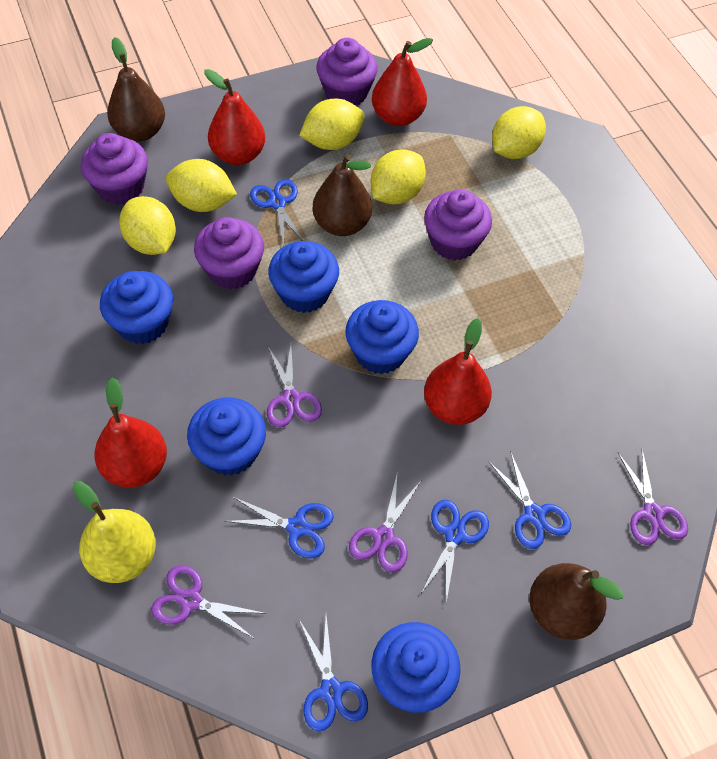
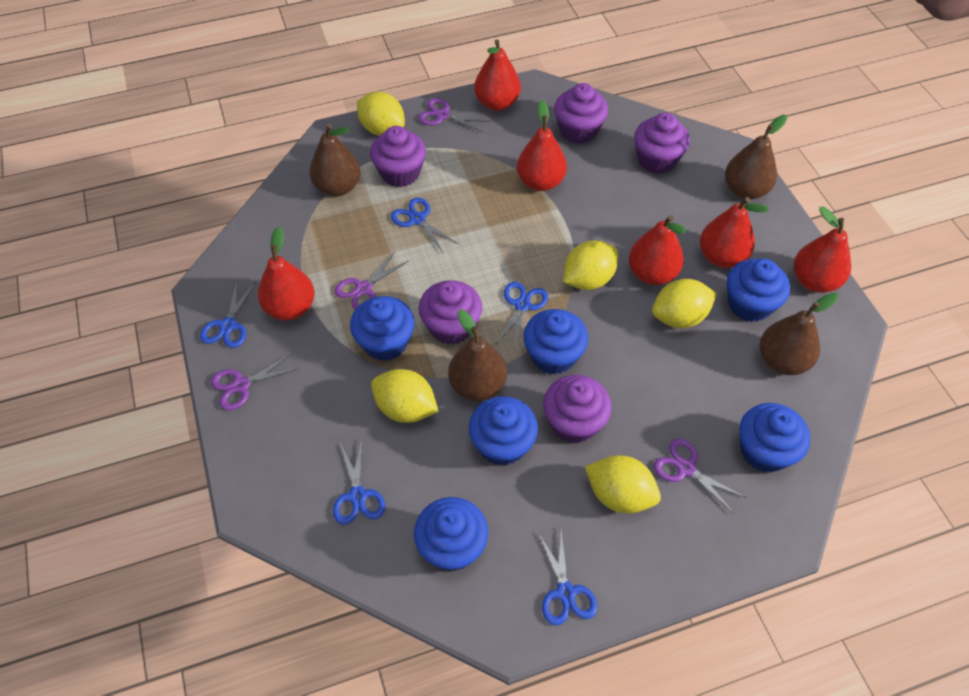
blue cupcake: [100,271,173,344] [187,397,266,476] [268,241,339,313] [345,300,419,374] [371,622,461,713] = 5 -> [350,296,415,361] [414,497,489,571] [469,396,538,466] [523,309,588,374] [727,259,790,322] [739,403,810,473] = 6
brown pear: [107,37,165,142] [313,154,372,236] [529,563,623,640] = 3 -> [309,124,361,197] [448,309,507,401] [725,115,787,200] [760,293,839,375] = 4
purple cupcake: [81,133,148,205] [194,217,264,290] [316,38,377,106] [424,189,492,261] = 4 -> [370,126,426,187] [419,280,482,345] [543,375,612,443] [554,83,608,144] [634,113,690,174] = 5
red pear: [94,377,167,488] [204,69,265,165] [372,38,433,126] [424,318,492,425] = 4 -> [258,227,315,320] [474,39,521,111] [517,100,567,191] [629,215,686,285] [700,197,769,268] [794,207,851,293] = 6
yellow pear: [73,481,156,583] = 1 -> none = 0

